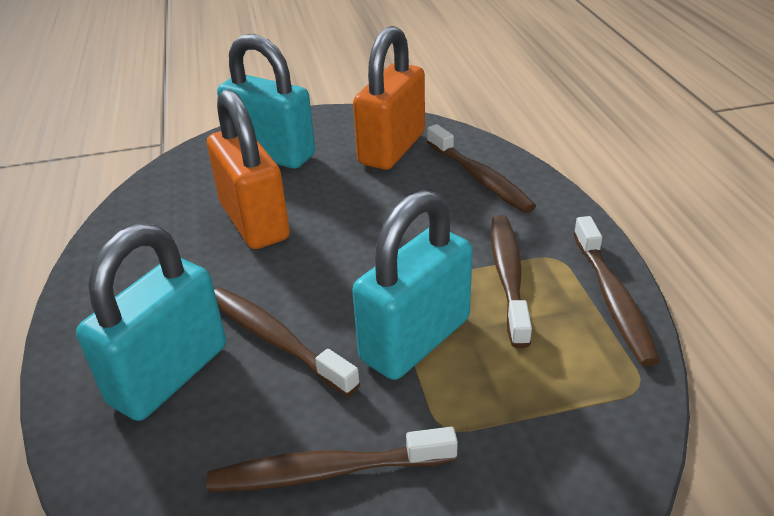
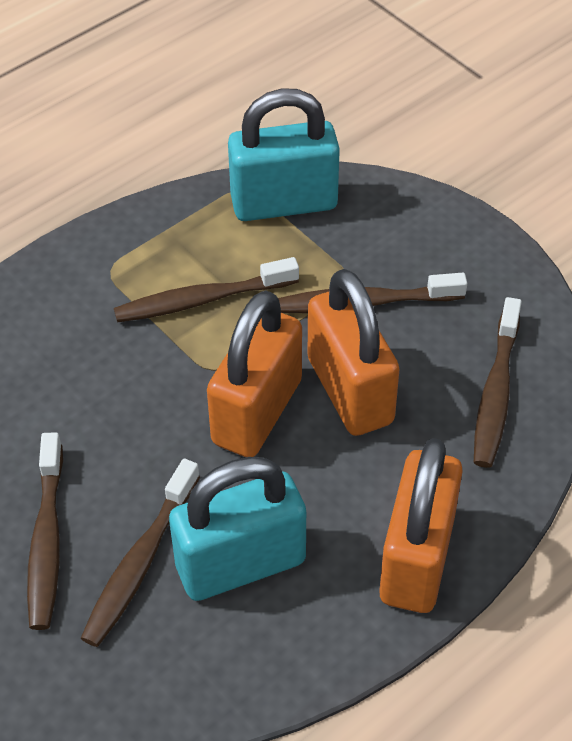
orange padlock: [207,89,290,249] [353,26,425,170] = 2 -> [207,290,302,457] [308,269,400,436] [379,438,463,613] = 3
turquoise padlock: [76,224,226,421] [217,34,315,169] [352,190,473,380] = 3 -> [169,457,306,601] [228,88,340,221] = 2

